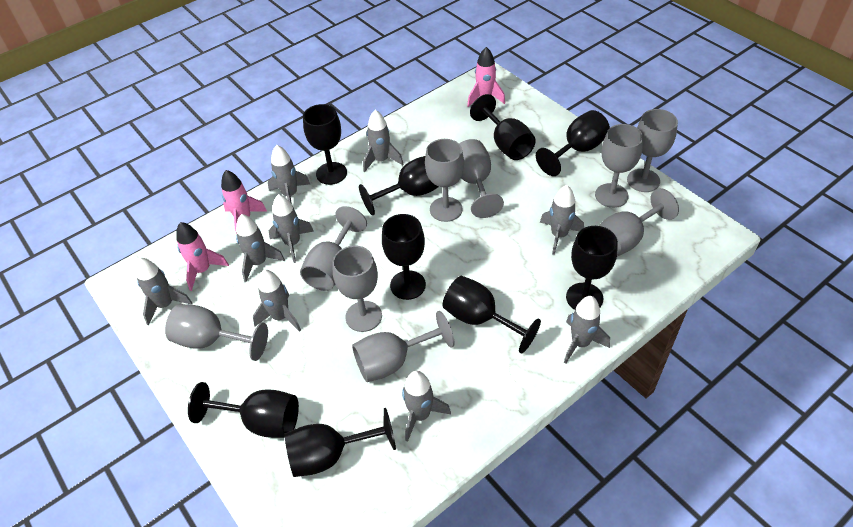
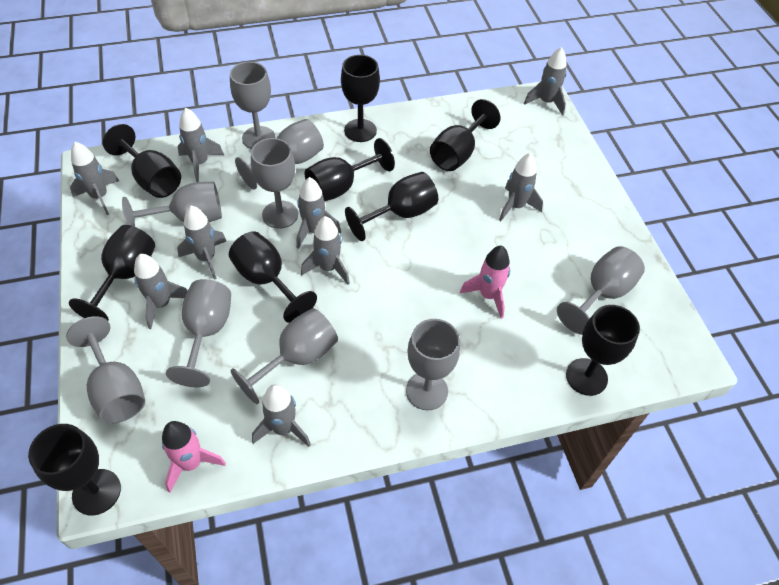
pink rocket: [176,222,229,291] [221,170,267,234] [467,47,505,107] = 3 -> [162,421,226,493] [460,245,510,319] = 2

